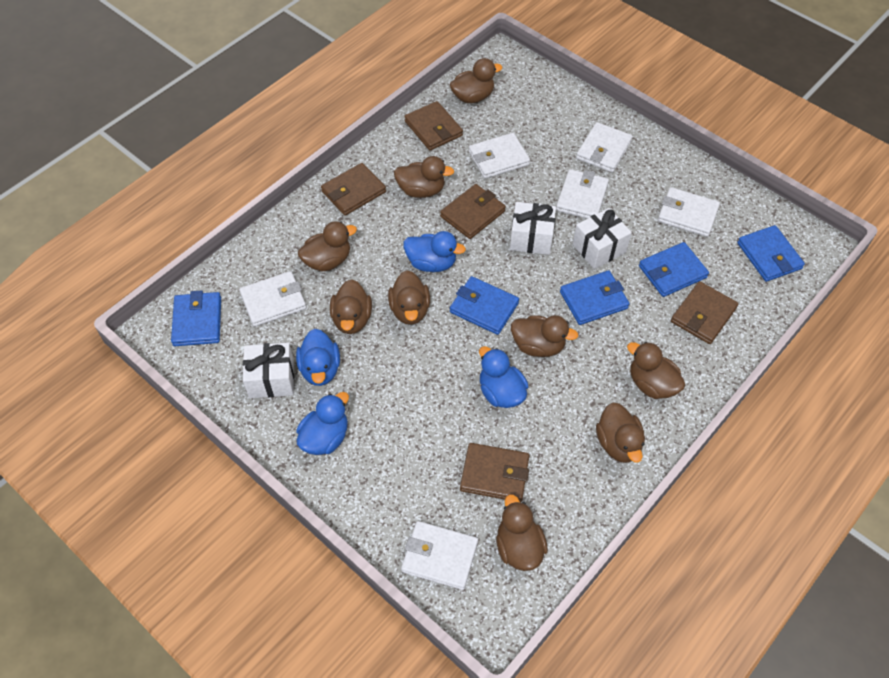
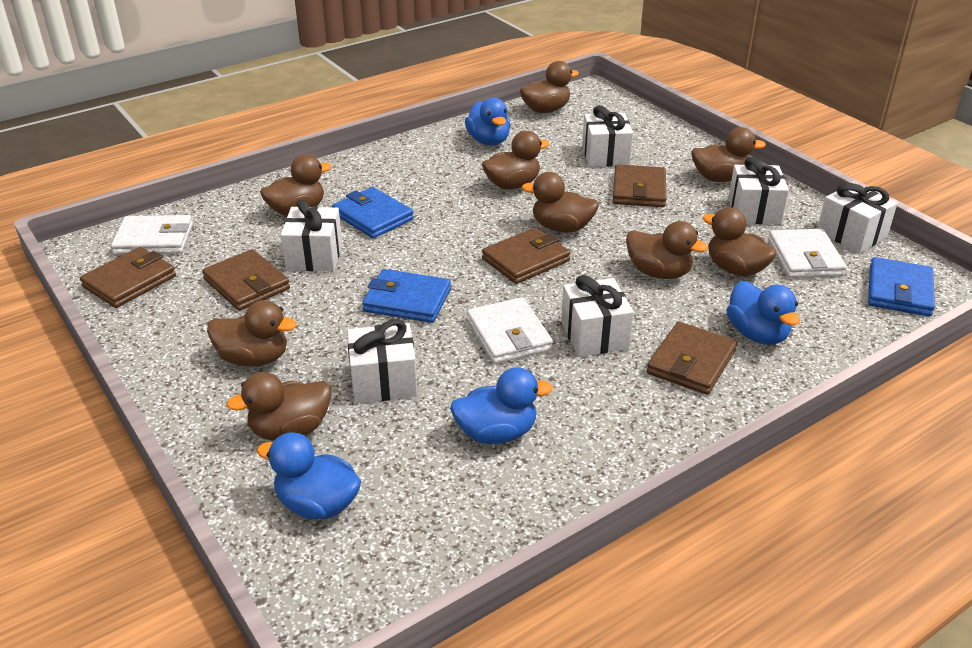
blue wallet: [171,290,221,346] [450,276,519,335] [560,270,630,325] [639,242,709,297] [737,225,805,282] = 5 -> [332,187,414,238] [362,269,451,323] [868,257,935,317] = 3
white gift: [243,343,294,398] [510,202,556,255] [573,208,632,269] = 3 -> [281,199,342,271] [347,319,418,403] [561,275,634,357] [582,105,633,167] [728,157,789,225] [818,183,897,253] = 6
white wallet: [239,271,306,327] [401,521,478,590] [469,133,530,179] [556,169,609,219] [576,122,633,173] [658,187,720,237] = 6 -> [111,215,193,255] [467,297,553,364] [768,229,847,278] = 3

